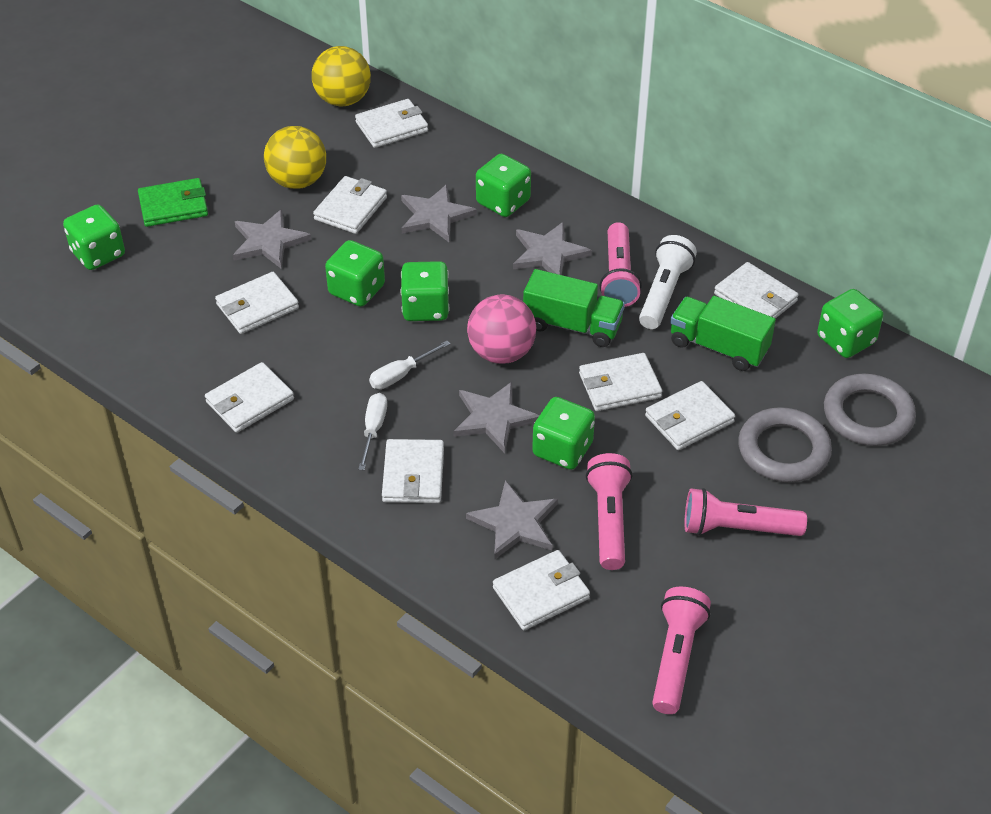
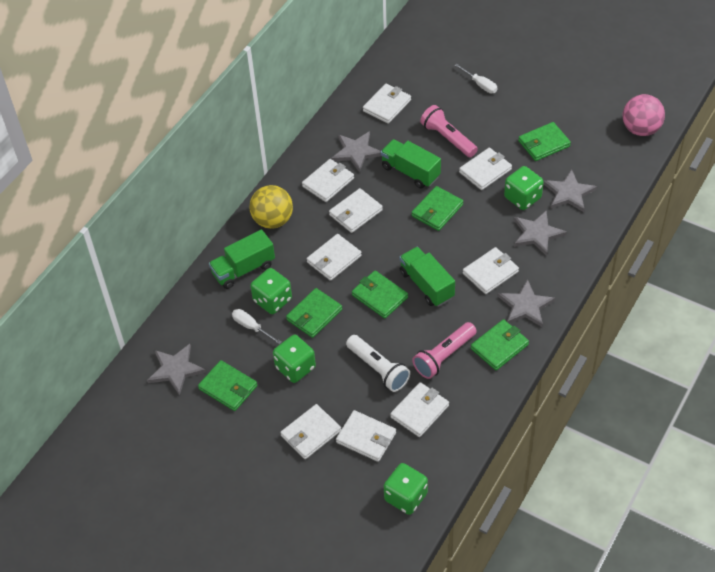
green dice: [63,204,125,270] [325,240,385,307] [400,261,450,321] [476,154,531,217] [532,397,595,470] [817,289,883,358] = 6 -> [250,268,292,314] [273,335,316,383] [384,463,428,515] [504,166,544,210] = 4
green truck: [523,269,625,347] [670,296,776,371] = 2 -> [209,229,275,289] [381,139,441,189] [399,247,455,307] = 3
green wallet: [138,178,208,227] = 1 -> [198,360,258,411] [286,288,342,338] [352,271,408,319] [412,186,463,231] [471,319,529,370] [518,122,571,161] = 6
grey ring: [738,407,832,483] [824,374,916,446] = 2 -> none = 0
pink flashlight: [586,453,633,570] [599,222,642,307] [652,587,711,714] [684,488,807,536] = 4 -> [412,322,477,379] [420,105,478,157] = 2
yellow ball: [264,126,326,189] [312,46,371,106] = 2 -> [249,185,293,229] = 1

